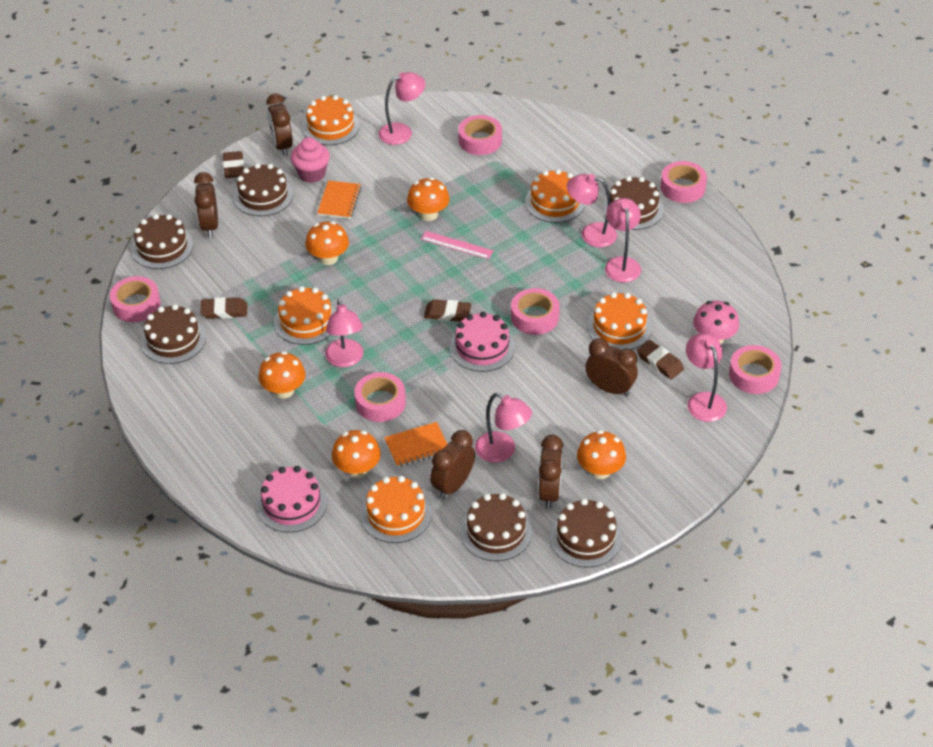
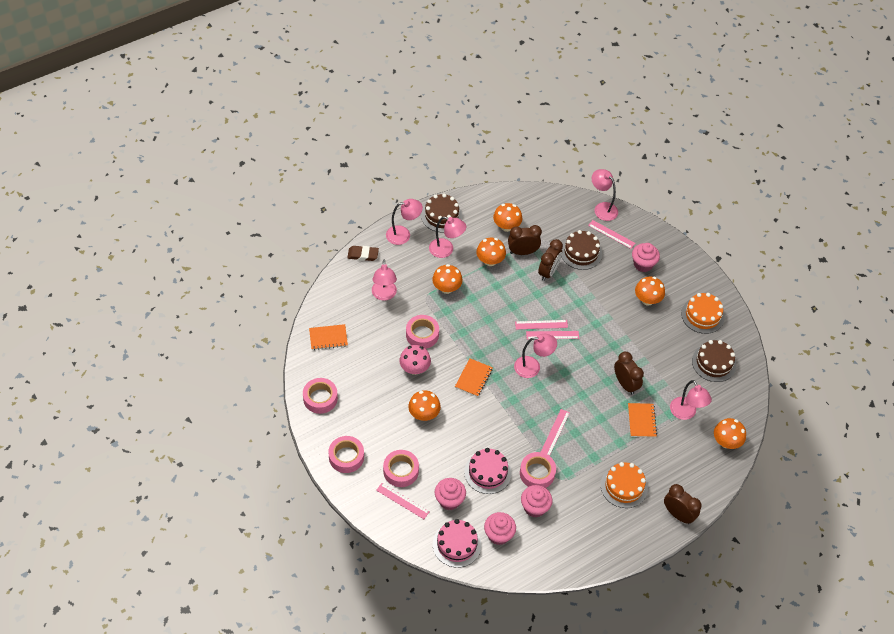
brown cake: [131,214,193,269] [141,304,206,364] [233,163,293,216] [460,493,532,561] [550,499,622,568] [603,176,664,230] = 6 -> [421,194,463,232] [562,230,602,270] [692,340,736,382] = 3
brown clock: [194,172,218,238] [267,93,293,156] [430,430,475,499] [539,435,563,509] [585,338,638,396] = 5 -> [508,225,542,255] [538,239,563,281] [614,352,644,395] [664,484,702,524] = 4
brown eraser: [200,297,247,319] [223,151,244,178] [424,299,471,322] [637,340,684,379] = 4 -> [347,246,379,261] = 1
orange cake: [274,286,336,345] [302,95,360,145] [361,476,432,543] [525,169,585,223] [587,292,652,350] = 5 -> [601,462,648,508] [681,293,725,334] = 2
orange mushroom: [258,351,306,398] [305,221,349,265] [332,430,381,478] [407,177,450,221] [577,430,626,479] = 5 -> [408,390,441,421] [432,264,463,294] [476,238,506,266] [493,203,522,232] [635,277,665,305] [714,418,746,449] = 6
orange notebook: [317,181,361,219] [384,422,447,467] = 2 -> [309,324,348,350] [455,358,493,397] [628,403,657,437] = 3
pink cupcake: [291,137,330,183] = 1 -> [435,478,466,510] [484,512,516,545] [521,485,552,517] [632,243,660,272] = 4
pink ruler: [421,231,494,259] = 1 -> [376,483,430,519] [515,320,568,329] [526,331,579,339] [541,409,570,456] [588,220,635,249] = 5
pink tape: [110,276,161,322] [354,372,406,422] [458,115,502,155] [511,288,560,335] [661,161,707,203] [729,345,781,394] = 6 -> [303,378,338,414] [328,436,364,473] [383,450,419,487] [406,315,439,349] [520,452,556,488] = 5

